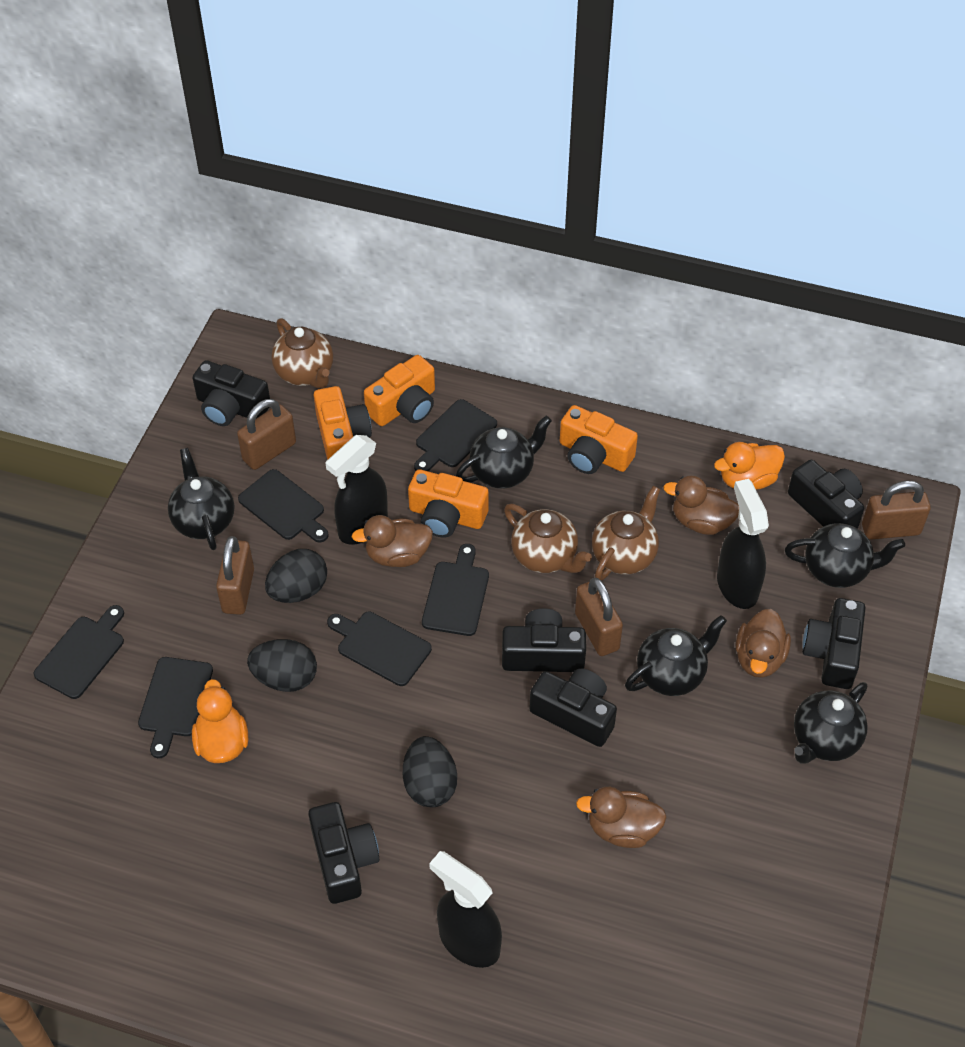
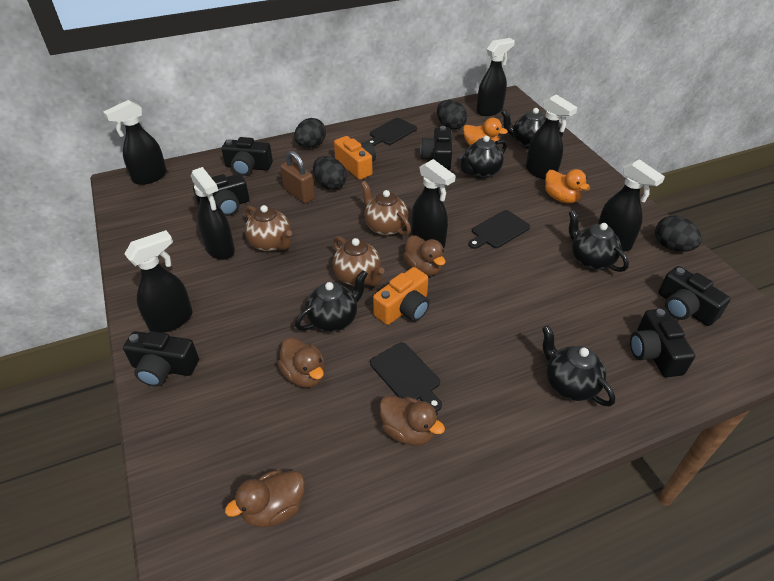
black cutting board: [34,605,124,699] [138,657,213,758] [238,469,329,542] [327,612,432,686] [414,399,497,471] [422,544,489,636] = 6 -> [368,118,417,146] [370,342,442,411] [468,210,530,249] = 3
black egg: [247,639,317,692] [265,549,327,603] [403,736,457,807] = 3 -> [294,118,326,148] [313,156,347,190] [437,100,467,130] [655,216,702,252] = 4
black spray bottle: [326,435,388,545] [429,851,502,968] [717,479,769,609] = 3 -> [103,100,167,185] [124,230,193,333] [191,167,235,260] [412,159,456,248] [477,38,515,116] [526,94,578,179] [598,159,665,252] = 7
brown padlock: [216,536,254,615] [237,399,296,470] [575,578,623,656] [862,481,931,540] = 4 -> [280,151,315,203] = 1
orange camera: [314,386,372,460] [364,355,435,426] [408,469,489,538] [560,405,638,474] = 4 -> [334,136,376,180] [373,267,430,325] = 2

